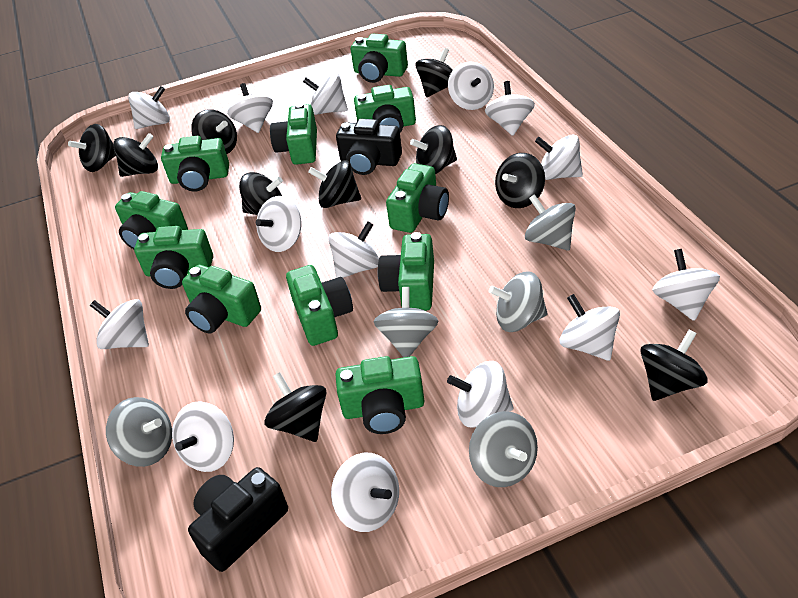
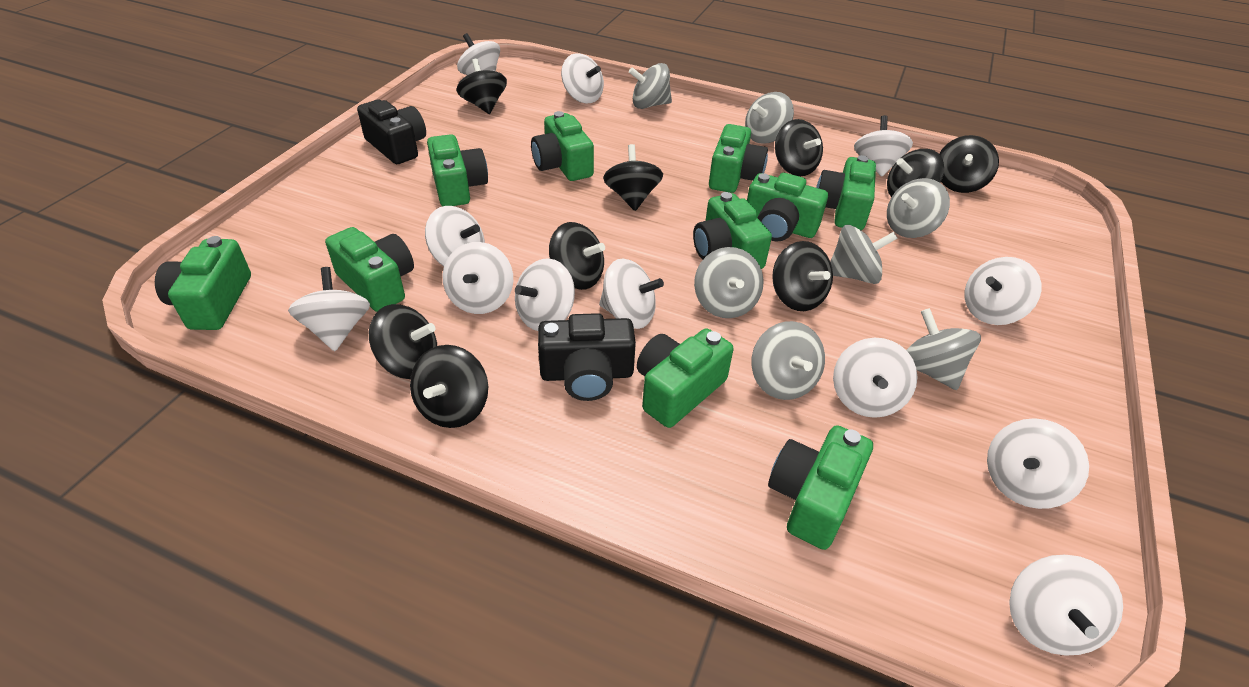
black spinning top: [68,124,116,172] [113,133,158,177] [191,109,237,154] [239,172,283,215] [264,372,327,442] [308,160,361,208] [410,125,457,174] [416,48,453,97] [495,153,545,208] [640,329,708,401] = 10 -> [369,304,437,379] [410,345,488,428] [456,59,507,114] [549,222,605,290] [603,144,663,211] [772,241,833,311] [775,119,823,176] [887,149,944,197] [939,135,999,193] = 9
green camera: [115,191,188,249] [134,226,213,289] [161,136,229,191] [182,265,261,333] [270,103,317,165] [286,265,353,346] [335,356,424,434] [350,34,408,83] [354,85,416,133] [378,232,434,311] [386,163,449,233] = 11 -> [155,236,251,330] [325,227,414,312] [427,134,488,206] [531,111,594,181] [637,328,734,428] [693,192,772,269] [709,124,768,193] [747,173,828,241] [768,425,873,550] [816,155,876,230] = 10
grey spinning top: [106,397,172,467] [374,287,438,358] [469,411,538,487] [489,271,548,332] [525,194,576,250] = 5 -> [629,63,672,109] [694,247,764,318] [745,92,794,144] [752,321,825,400] [830,225,898,284] [887,178,950,238] [906,308,981,390] = 7
white spinning top: [90,299,149,349] [128,86,170,129] [172,401,234,472] [227,83,273,133] [256,196,301,252] [303,74,348,115] [328,221,379,278] [331,453,399,532] [447,361,514,427] [448,61,494,110] [485,81,535,136] [535,135,583,180] [560,294,620,361] [652,249,720,321] = 14 -> [288,267,370,351] [425,206,485,266] [442,242,513,314] [457,33,500,75] [515,258,575,331] [561,53,604,103] [599,259,664,329] [833,338,917,418] [854,115,913,176] [965,257,1042,325] [987,418,1089,509] [1009,555,1123,655] = 12

